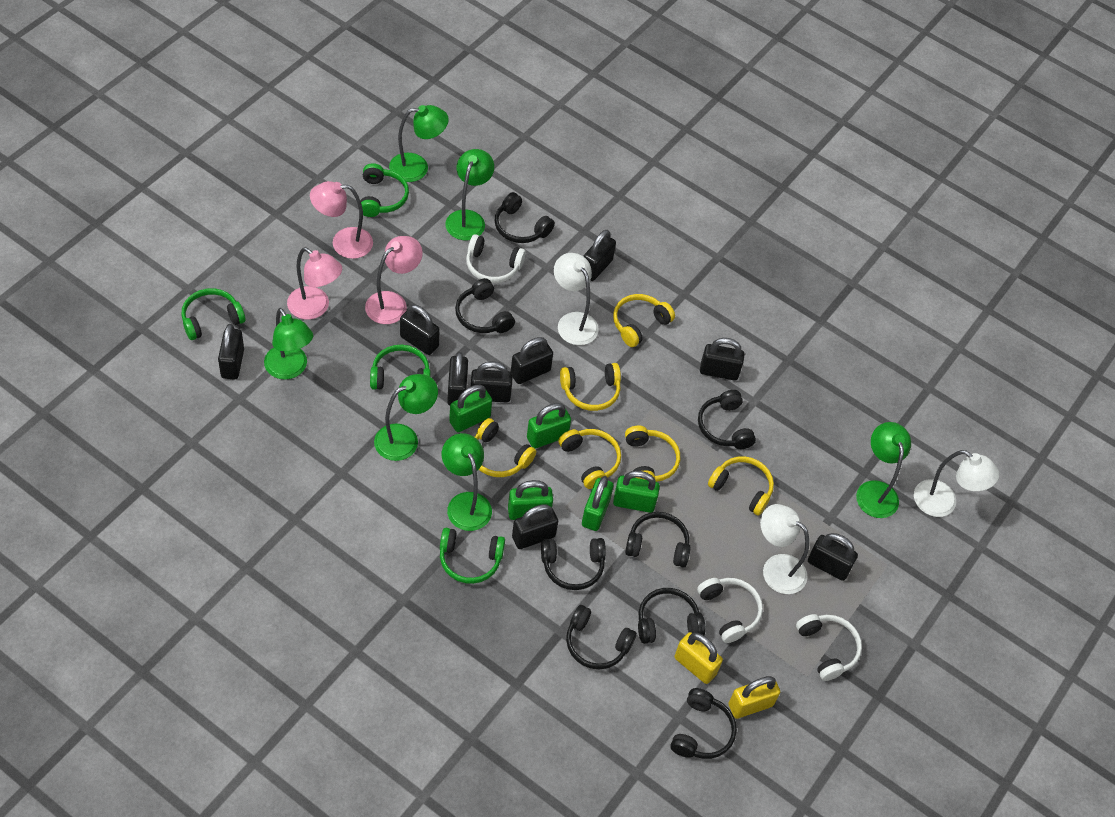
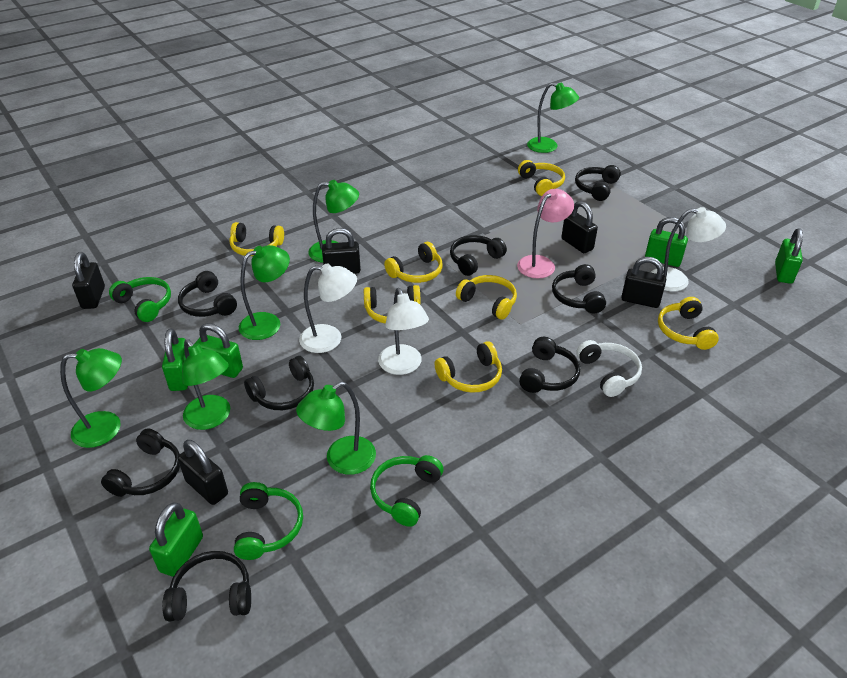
black padlock: [218,324,244,380] [400,305,440,355] [447,352,468,406] [471,361,513,402] [511,337,553,384] [512,504,558,549] [583,230,616,281] [700,338,745,381] [808,533,858,581] = 9 -> [72,252,105,309] [178,440,228,505] [322,228,361,274] [561,201,598,253] [621,257,666,308] = 5
green headphones: [181,288,245,340] [360,163,409,217] [370,345,430,390] [440,528,505,584] = 4 -> [109,277,171,322] [234,482,303,560] [370,455,444,527] = 3
pink lamp: [287,247,342,320] [310,181,373,259] [365,236,423,324] = 3 -> [517,189,574,278] = 1
white headphones: [466,234,526,283] [697,578,763,643] [796,614,862,681] = 3 -> [576,340,642,397] = 1
yellow headphones: [475,418,536,477] [558,429,621,489] [560,363,621,411] [613,294,675,347] [625,426,680,482] [708,456,774,515] = 6 -> [229,222,284,256] [364,285,420,324] [384,242,443,283] [434,341,502,393] [456,275,517,320] [518,160,565,196] [658,297,719,350] = 7
yellow padlock: [674,632,723,684] [728,676,780,719] = 2 -> none = 0

